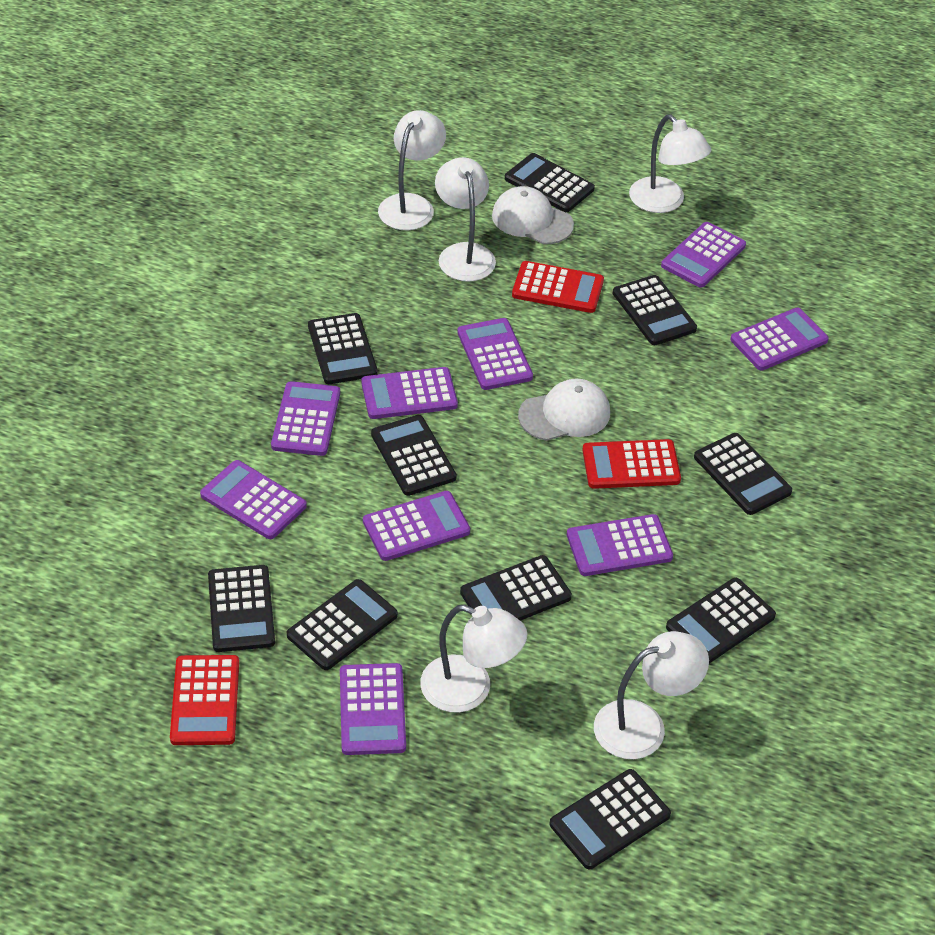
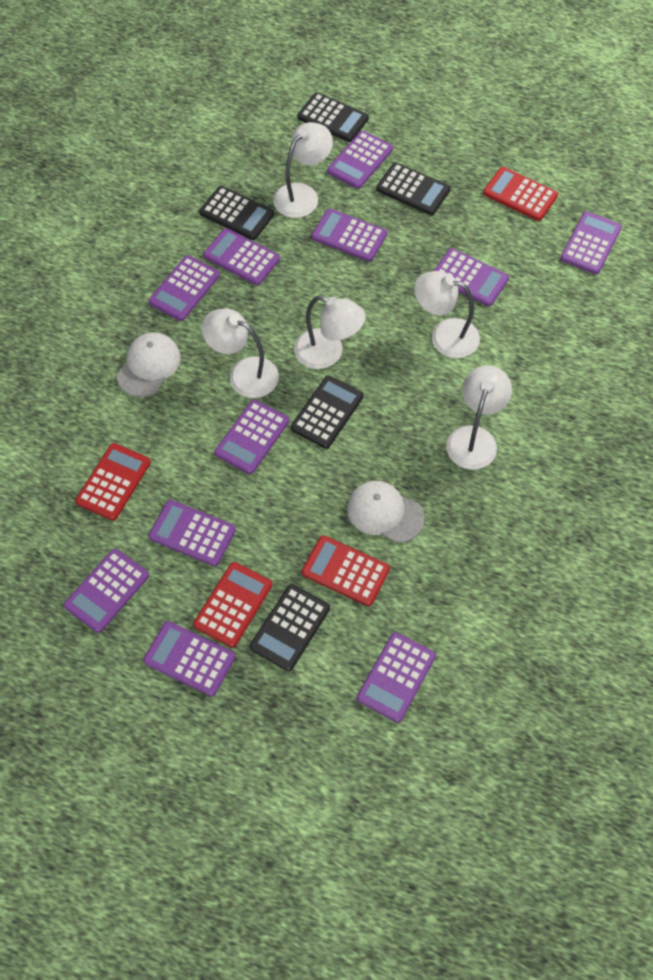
black calculator: [208,565,275,652] [287,579,398,670] [308,313,378,384] [371,415,456,496] [460,555,572,621] [505,153,595,212] [550,769,671,869] [613,275,697,345] [666,578,776,663] [694,433,792,515] = 10 -> [199,186,274,240] [250,584,330,671] [291,375,364,449] [297,92,369,142] [376,162,451,215] = 5
purple calculator: [200,460,307,539] [271,381,340,456] [340,663,406,755] [361,367,458,419] [363,491,470,561] [457,318,533,390] [567,514,673,576] [661,222,746,288] [731,308,829,371] = 9 -> [64,549,149,633] [143,621,235,696] [148,255,220,321] [149,500,236,566] [203,228,280,285] [214,399,289,474] [312,209,387,262] [327,131,393,189] [357,632,436,723] [434,248,509,306] [560,211,622,274] = 11
red calculator: [170,655,239,745] [512,261,604,313] [582,439,681,489] = 3 -> [75,443,151,521] [193,562,272,648] [302,535,390,606] [483,167,558,221] = 4

